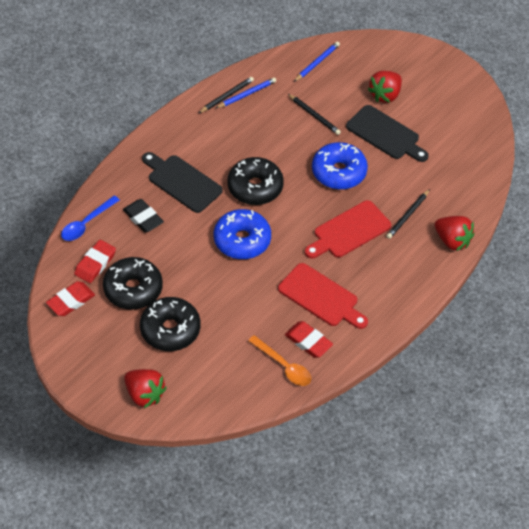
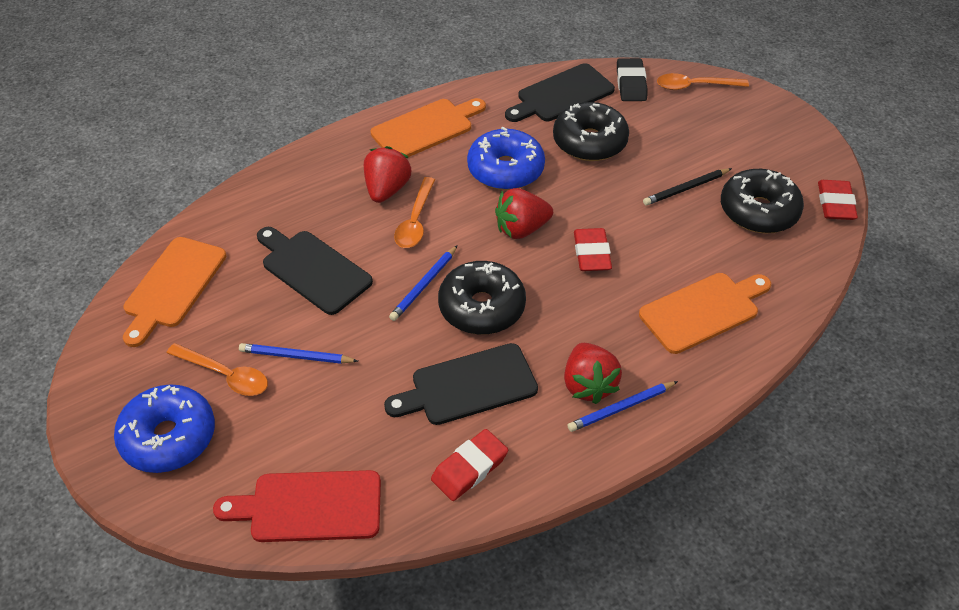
black cutting board: [142,152,223,213] [346,105,429,162] = 2 -> [257,227,373,315] [384,343,538,425] [505,63,615,122] = 3
black pencil: [199,77,254,113] [288,94,341,135] [386,189,430,239] = 3 -> [643,168,732,206] = 1
blue pencil: [216,77,276,108] [294,41,340,82] = 2 -> [239,343,358,364] [389,245,458,321] [568,381,678,432] = 3
blue spoon: [61,196,120,241] = 1 -> none = 0
orange cutting board: none = 0 -> [123,237,227,347] [371,98,486,157] [639,273,771,354] = 3
orange spoon: [248,335,311,386] = 1 -> [167,343,268,396] [394,177,435,248] [657,73,749,90] = 3
red cutting board: [278,263,368,329] [305,200,391,258] = 2 -> [213,470,381,542] = 1

